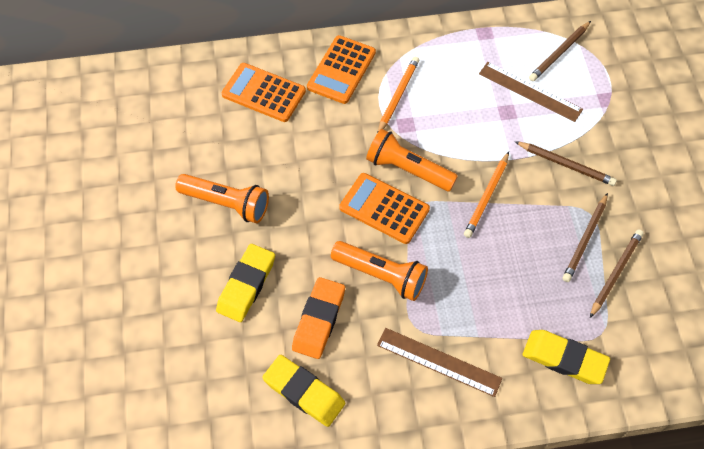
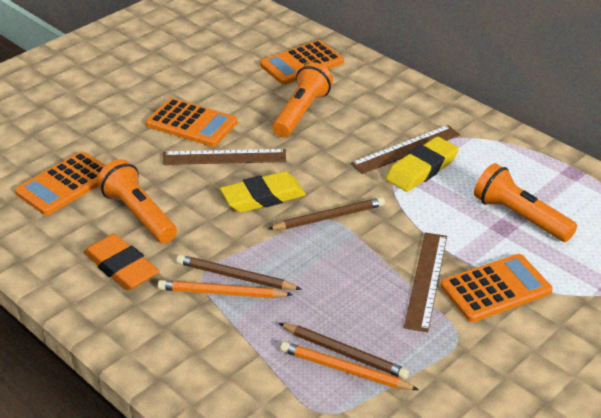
brown pencil: [514,141,617,186] [529,21,591,81] [562,193,608,282] [590,229,644,318] = 4 -> [176,255,302,290] [268,197,385,230] [279,323,409,379] = 3
brown ruler: [377,328,502,397] [479,62,583,122] = 2 -> [162,149,286,165] [351,125,460,174] [404,232,447,332] = 3
orange calculator: [221,63,306,122] [307,35,376,104] [339,173,430,244] = 3 -> [15,151,106,215] [146,98,238,147] [260,40,344,85] [440,254,553,322] = 4
yellow eraser: [216,244,275,322] [262,355,345,427] [523,330,610,384] = 3 -> [220,171,306,213] [386,137,459,192] = 2

